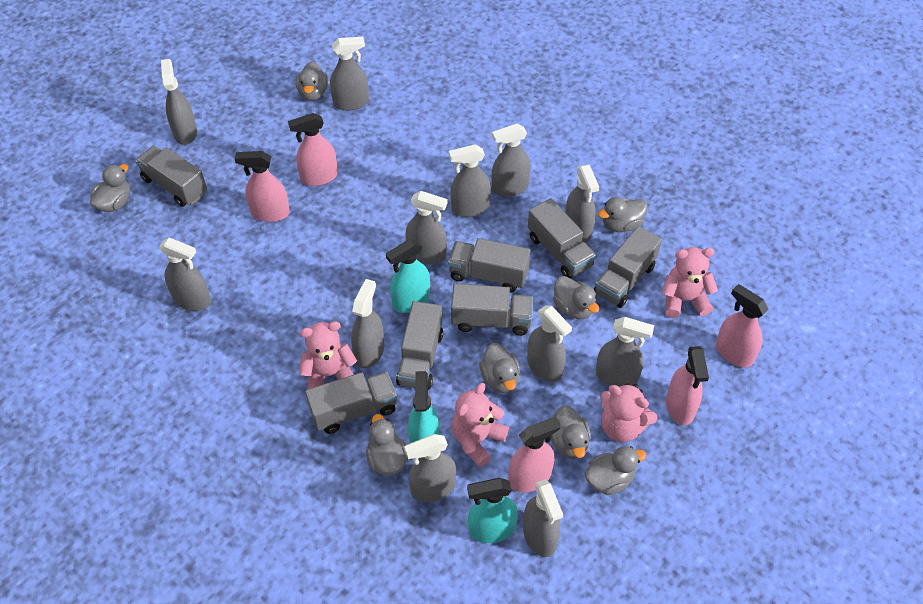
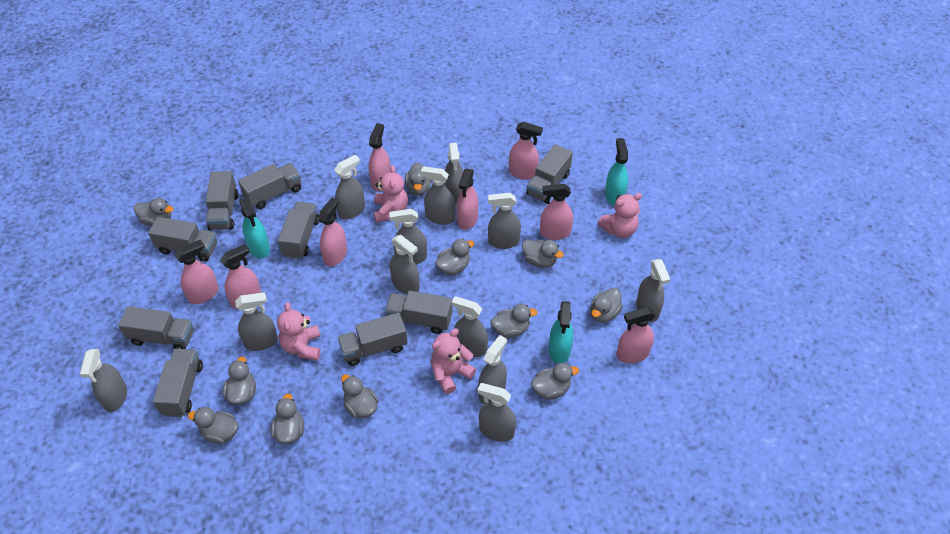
grey duck: [90,164,130,212] [296,61,328,101] [366,414,409,476] [479,343,520,393] [551,405,591,459] [553,276,599,319] [585,446,646,495] [598,197,648,232] = 8 -> [134,198,173,226] [188,407,239,444] [223,357,256,405] [271,394,304,444] [341,374,379,418] [405,162,431,195] [435,239,475,275] [491,304,538,338] [522,240,564,268] [531,363,579,400] [590,288,623,322] = 11
grey truck: [135,146,207,207] [305,372,397,434] [396,301,443,390] [448,238,530,293] [451,284,533,336] [528,198,596,278] [594,226,662,308] = 7 -> [118,306,194,349] [148,217,217,261] [153,349,203,417] [206,171,238,231] [238,163,301,209] [278,202,319,259] [338,313,408,366] [385,291,453,334] [526,144,573,203] = 9
pink spray bottle: [235,151,290,222] [288,113,338,186] [508,416,561,492] [666,346,709,425] [716,284,769,367] = 5 -> [175,240,219,304] [220,244,261,309] [318,198,347,267] [368,123,390,191] [456,169,478,230] [509,121,543,180] [540,184,573,240] [616,307,656,363] = 8

